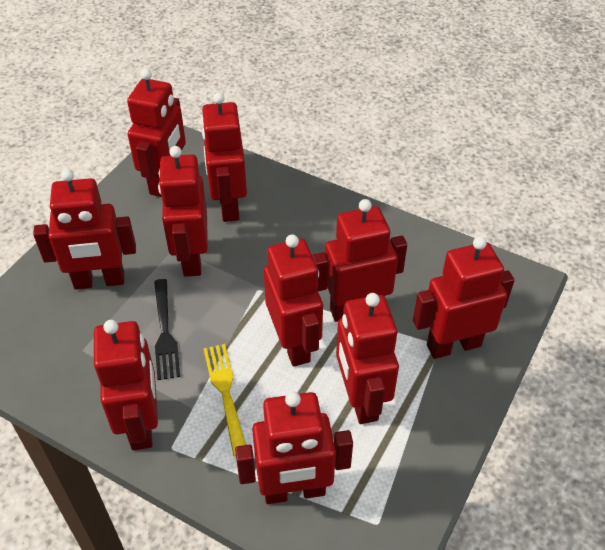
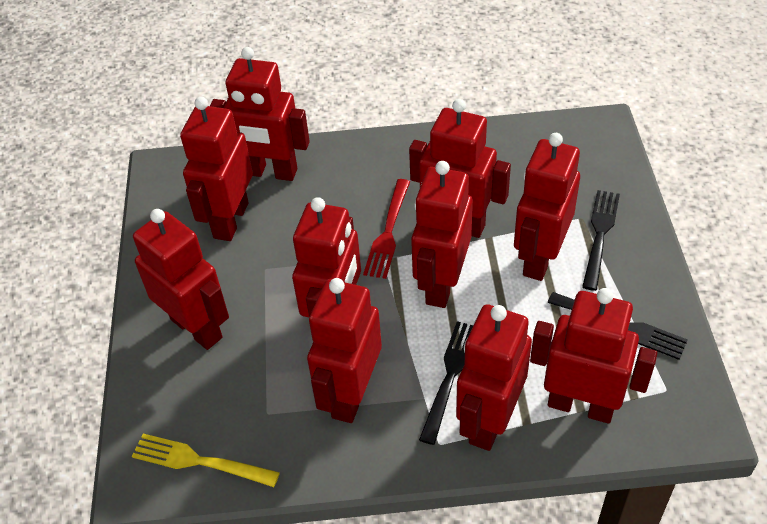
black fork: [154,279,180,380] = 1 -> [419,321,473,445] [547,292,688,360] [582,190,620,291] = 3
red fork: none = 0 -> [363,179,410,279] = 1

